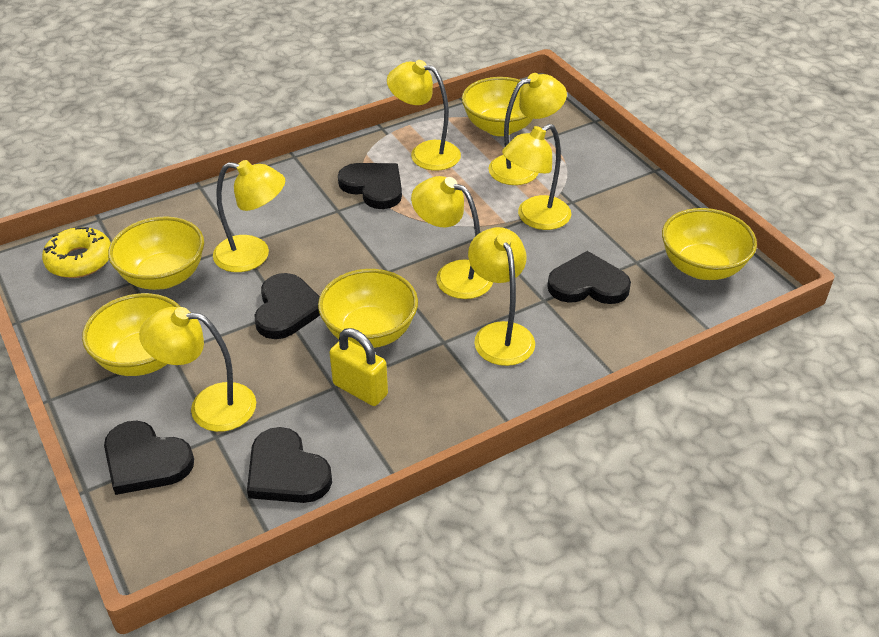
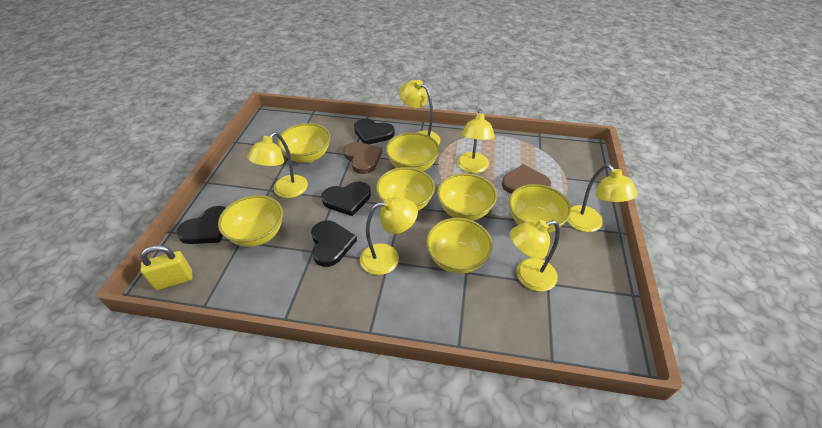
black heart: [104,421,194,495] [247,427,332,503] [254,273,320,339] [338,163,402,209] [547,251,631,304] = 5 -> [176,206,226,244] [311,221,357,267] [321,182,371,216] [354,119,395,144] = 4
brown heart: none = 0 -> [343,142,382,174] [502,164,551,194] = 2
yellow bowl: [82,293,181,376] [108,217,204,290] [318,269,418,348] [462,77,533,136] [662,208,757,280] = 5 -> [218,195,283,247] [277,123,330,163] [376,167,435,211] [386,132,440,171] [426,218,493,274] [437,173,497,221] [509,184,571,233] = 7
yellow donut: [42,227,111,278] = 1 -> none = 0
yellow lamp: [139,307,256,432] [213,160,285,272] [387,60,461,171] [411,176,493,299] [468,227,535,366] [488,73,567,185] [502,124,571,230] = 7 -> [247,132,308,198] [360,197,418,275] [399,80,440,145] [457,109,495,173] [510,220,560,292] [567,164,638,232] = 6

